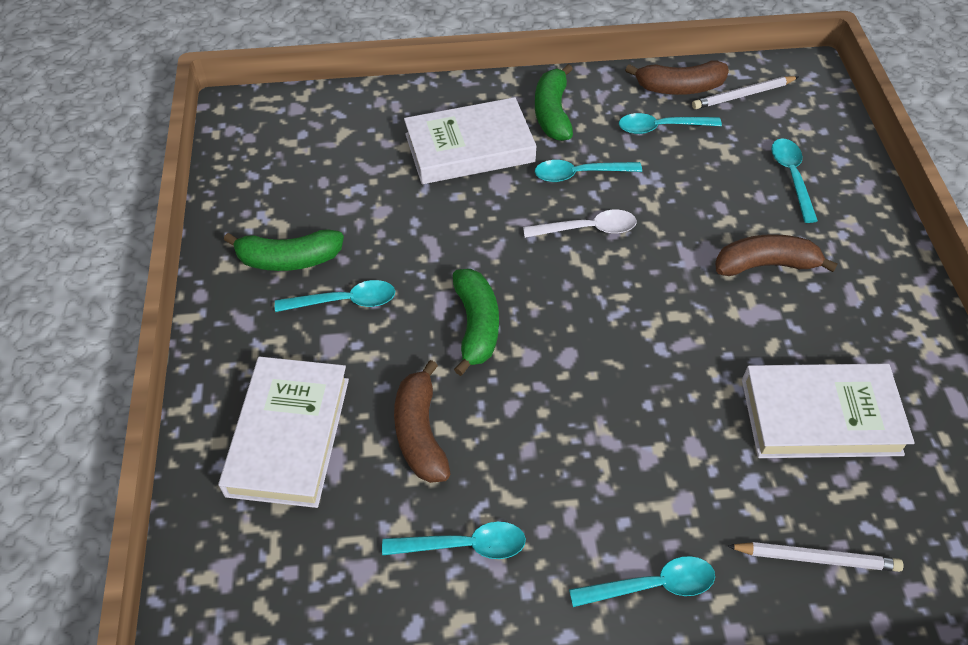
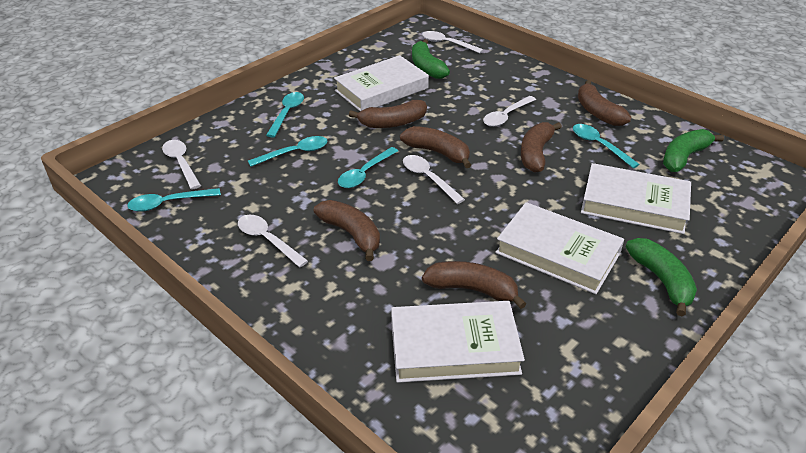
brown banana: [394,360,451,483] [625,61,729,95] [715,234,838,276] = 3 -> [314,200,380,261] [349,100,427,128] [400,126,471,168] [422,261,526,309] [521,122,562,172] [578,80,631,126] = 6
turquoise spoon: [275,280,395,312] [382,522,526,559] [535,160,642,182] [569,556,715,607] [619,113,722,134] [771,138,818,223] = 6 -> [127,188,221,212] [248,136,328,167] [266,92,304,137] [338,147,398,188] [573,124,640,168] = 5
white book: [218,357,349,508] [404,97,537,184] [742,363,915,458] = 3 -> [334,55,429,111] [391,301,525,383] [495,202,624,294] [581,163,691,234] = 4
white pencil: [692,76,799,109] [727,542,904,572] = 2 -> none = 0
white spoon: [523,210,637,238] = 1 -> [162,140,201,189] [238,215,308,267] [403,155,465,204] [422,31,483,53] [483,96,536,127] = 5

